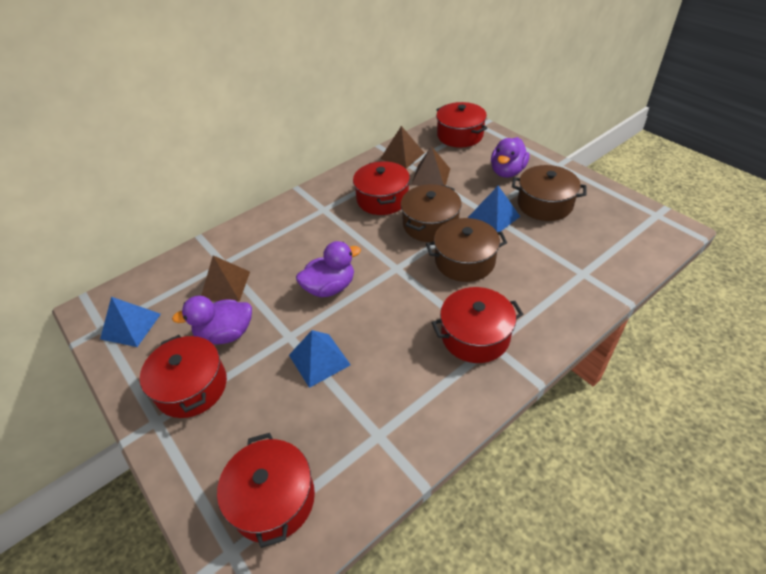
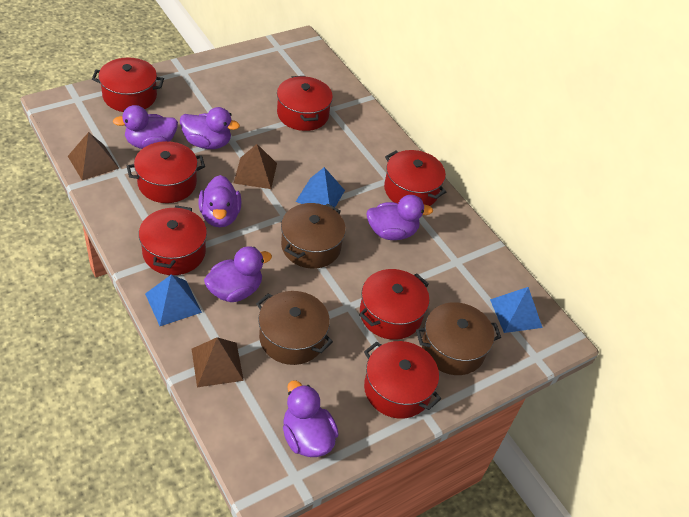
purple duck: [172,296,252,344] [296,241,361,297] [491,137,530,178] = 3 -> [113,105,178,149] [180,107,240,149] [198,175,241,227] [204,246,272,302] [283,380,339,457] [367,195,433,240] = 6
red pot: [140,335,227,418] [217,433,315,548] [353,161,410,215] [432,287,524,363] [436,102,487,148] = 5 -> [92,58,164,112] [127,141,205,203] [139,205,207,275] [277,76,333,131] [359,269,429,340] [364,341,441,419] [384,150,446,206] = 7

